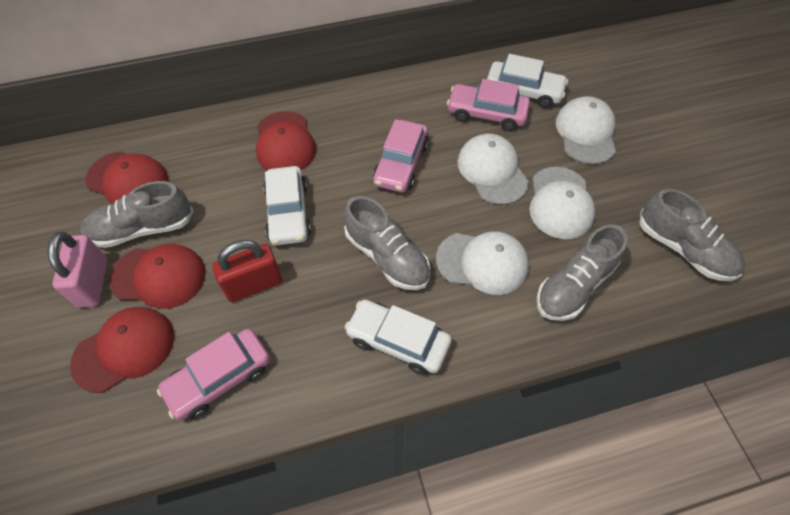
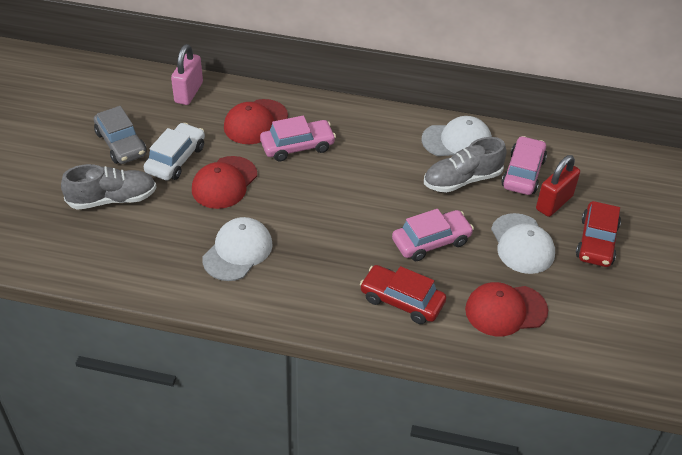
grey car: none = 0 -> [94,106,147,164] = 1
grey shoe: [80,181,194,248] [344,196,430,290] [537,224,628,321] [640,189,745,281] = 4 -> [61,164,157,210] [424,137,506,193] = 2
red cap: [70,307,174,393] [86,151,168,204] [109,244,206,309] [256,111,316,170] = 4 -> [192,156,257,209] [224,99,288,144] [465,282,548,336] = 3
red car: none = 0 -> [360,265,446,324] [576,201,621,267] = 2
white cap: [436,231,529,295] [457,134,529,205] [529,167,595,239] [556,96,616,164] = 4 -> [202,217,273,281] [422,116,492,156] [491,213,555,274] = 3
white car: [263,166,311,245] [344,299,452,375] [487,54,568,108] = 3 -> [144,123,205,180] = 1

